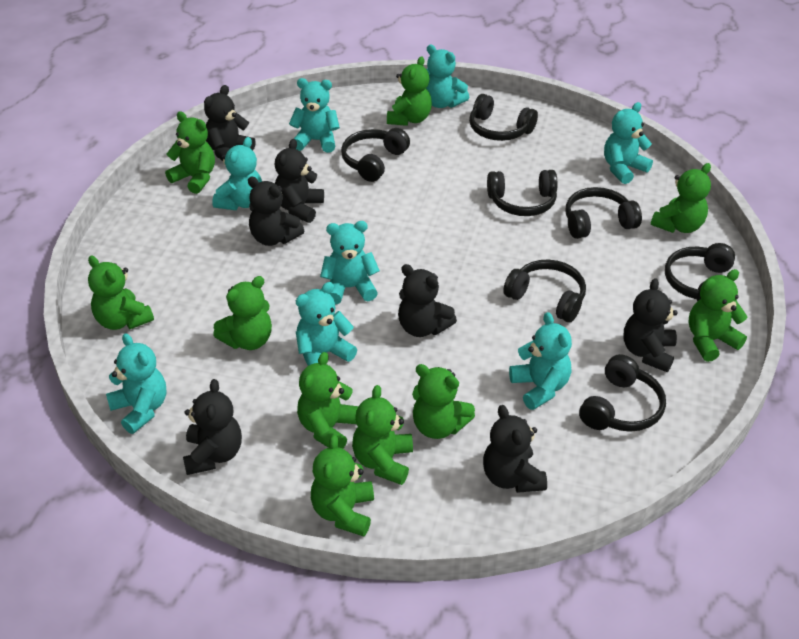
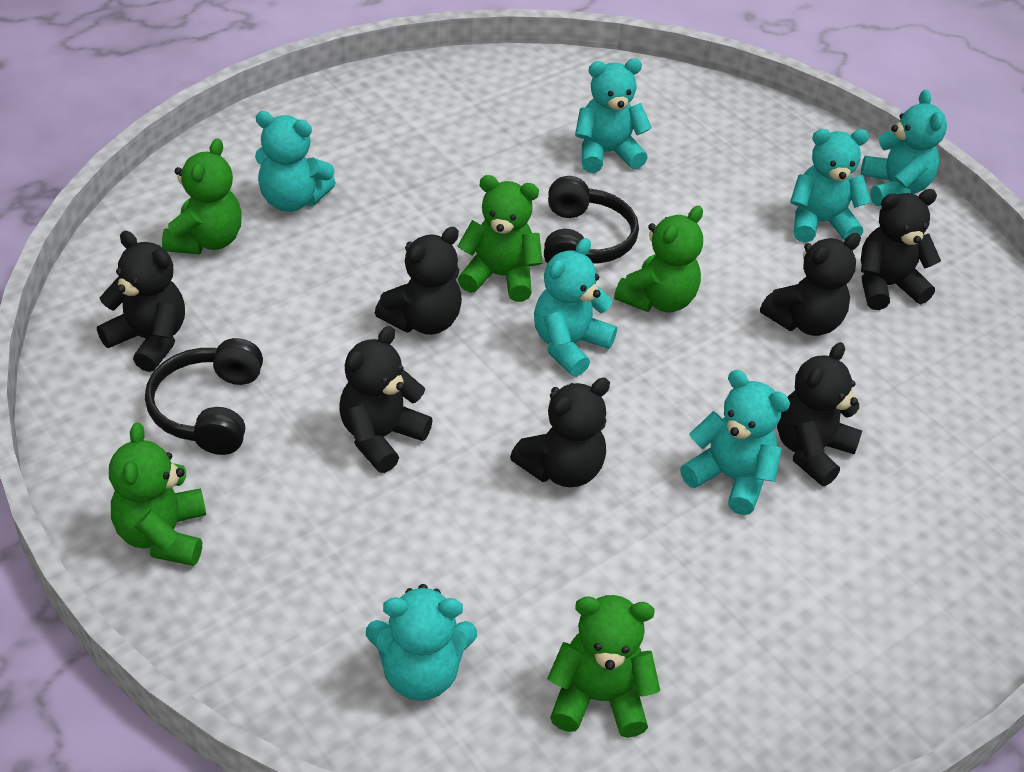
black headphones: [341,128,410,182] [469,94,538,141] [487,170,558,216] [503,260,586,322] [566,187,642,239] [579,354,666,432] [665,243,735,302] = 7 -> [145,338,263,455] [544,176,639,263] = 2
green teddy bear: [88,256,154,330] [165,112,215,194] [213,276,272,350] [297,352,358,449] [311,435,374,537] [352,385,413,485] [387,56,432,126] [412,364,475,439] [651,163,711,233] [689,269,748,362] = 10 -> [109,423,206,566] [162,138,242,254] [457,175,543,302] [547,595,660,738] [614,206,703,312] = 5
turquoise teddy bear: [106,333,166,434] [212,137,262,210] [289,78,340,153] [296,282,357,366] [320,221,380,304] [426,45,469,108] [509,312,572,410] [604,102,653,184] = 8 -> [255,111,336,212] [366,584,477,701] [534,238,617,377] [575,58,652,173] [680,370,790,515] [790,129,871,243] [861,90,947,206] = 7

